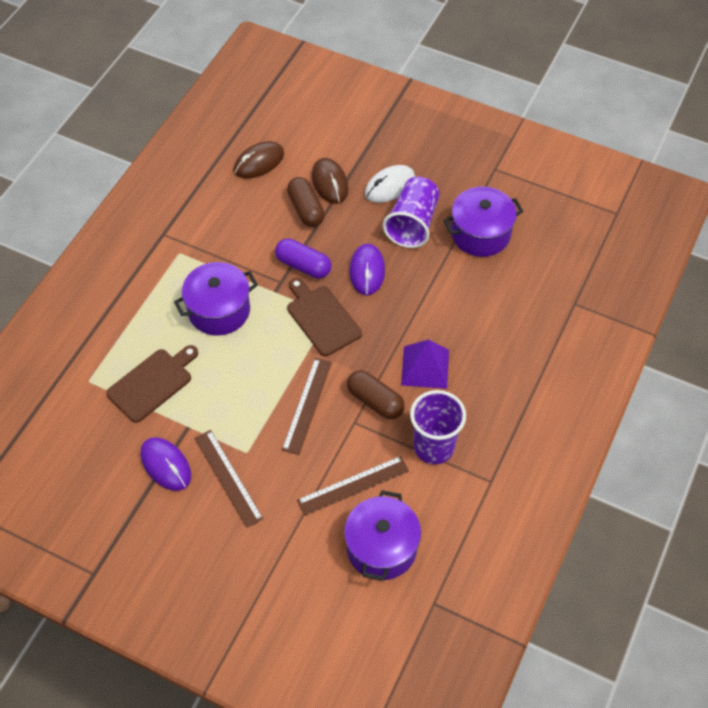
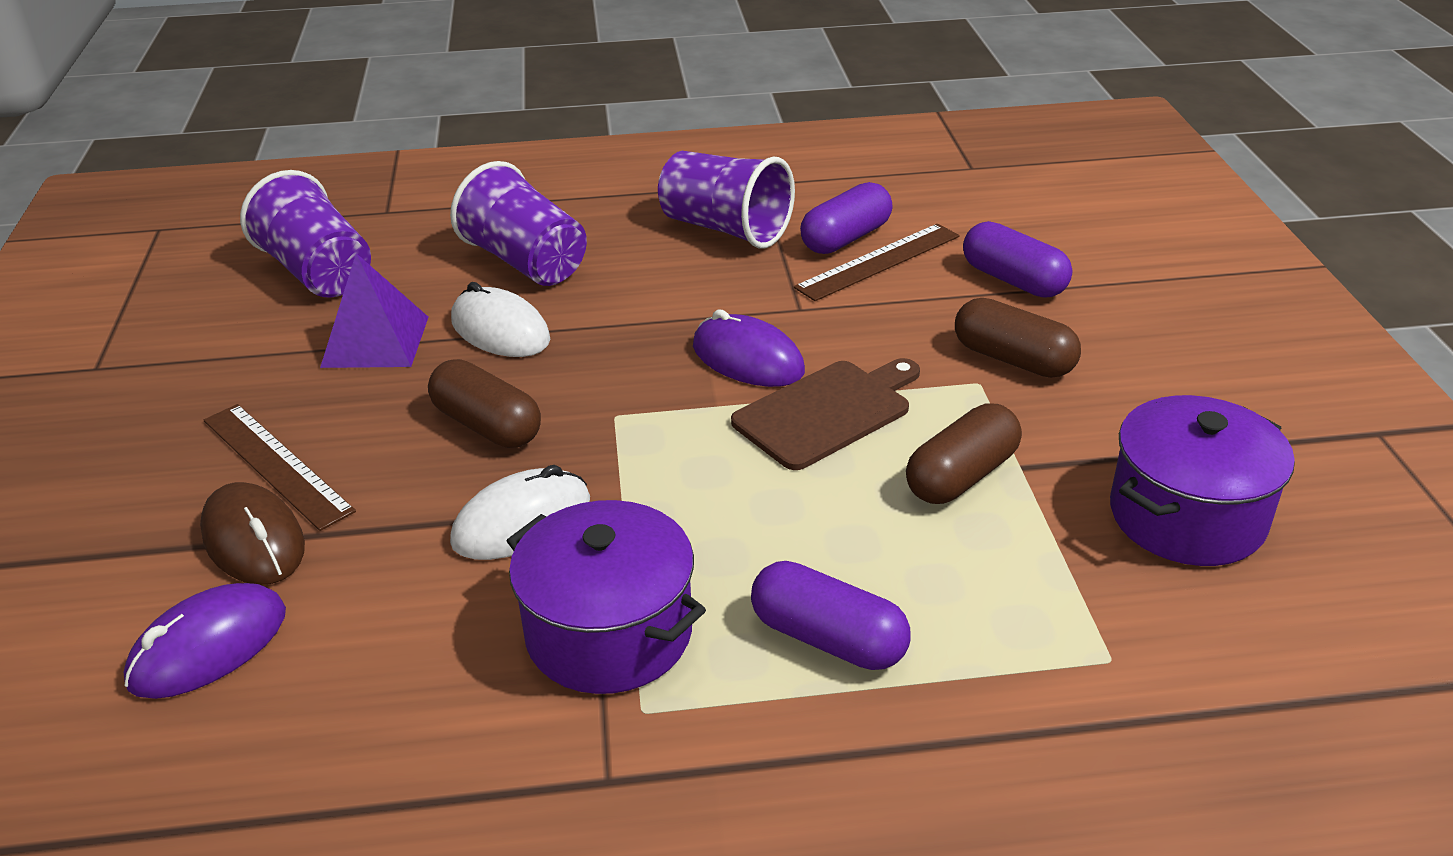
brown capsule: [287,177,325,227] [347,370,405,419] = 2 -> [428,359,541,448] [906,404,1022,504] [955,298,1081,378] = 3
brown cutting board: [106,345,198,423] [287,278,362,356] = 2 -> [731,358,920,470] = 1
brown mouse: [234,141,284,178] [312,158,348,204] = 2 -> [200,482,305,585] = 1
brown ruler: [194,430,263,528] [282,358,332,455] [297,456,409,516] = 3 -> [204,404,356,531] [794,224,960,301] = 2
purple capsule: [275,239,332,279] = 1 -> [751,561,911,670] [800,182,893,254] [963,221,1073,298] = 3
purple cup: [383,177,440,248] [410,390,466,464] = 2 -> [240,170,371,298] [450,161,587,286] [658,151,795,249] = 3
purple pot: [174,262,258,336] [344,490,421,581] [444,187,523,257] = 3 -> [507,500,706,694] [1110,395,1295,566] = 2
white mouse: [365,165,415,203] = 1 -> [450,465,590,560] [451,282,550,357] = 2

